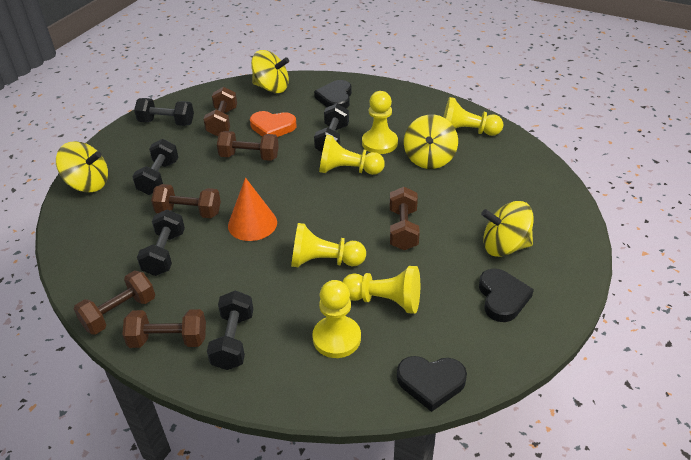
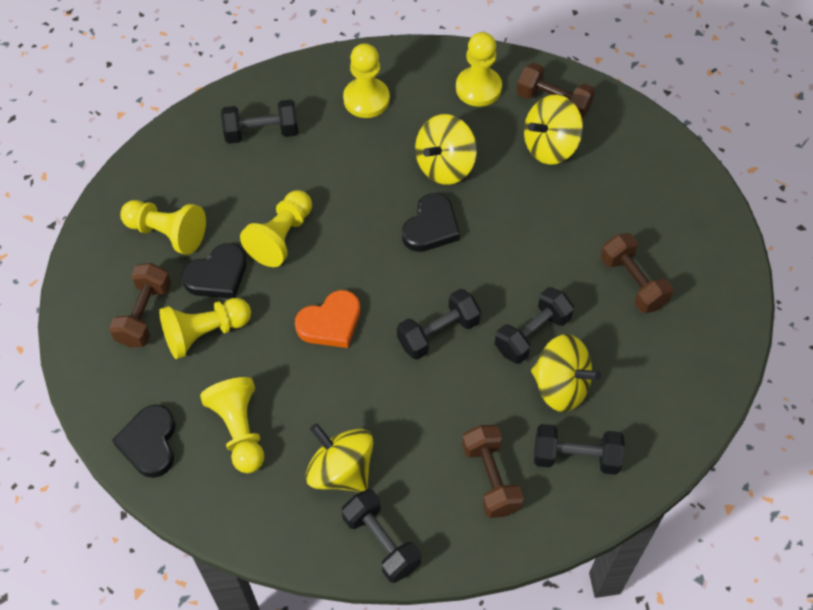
brown dumbbell: [74,271,155,335] [122,309,206,348] [151,184,221,218] [203,87,237,136] [217,131,279,161] [390,187,420,250] = 6 -> [109,263,171,348] [462,425,524,518] [517,62,595,119] [601,233,673,313] = 4
orange cone: [228,178,277,241] = 1 -> none = 0

